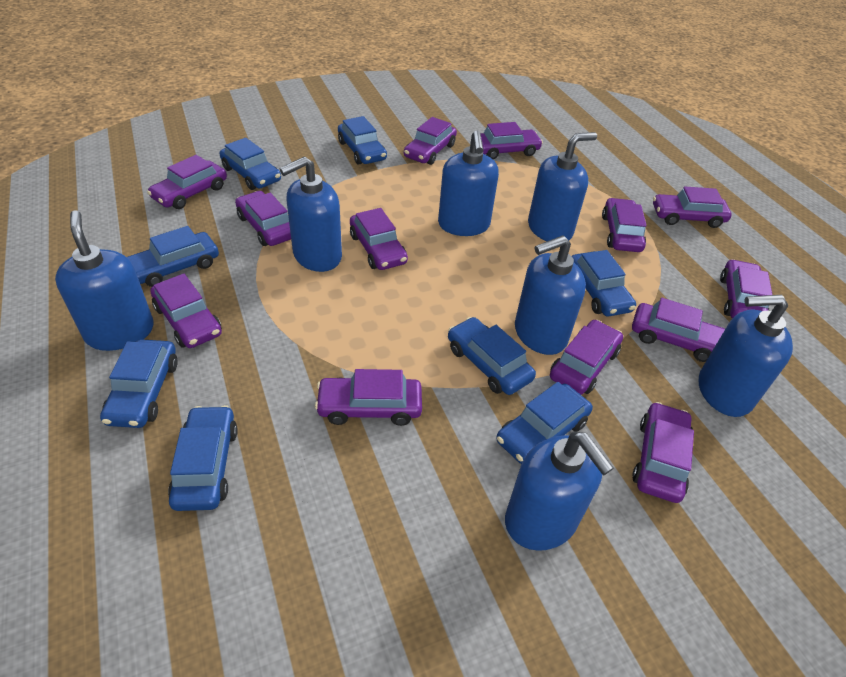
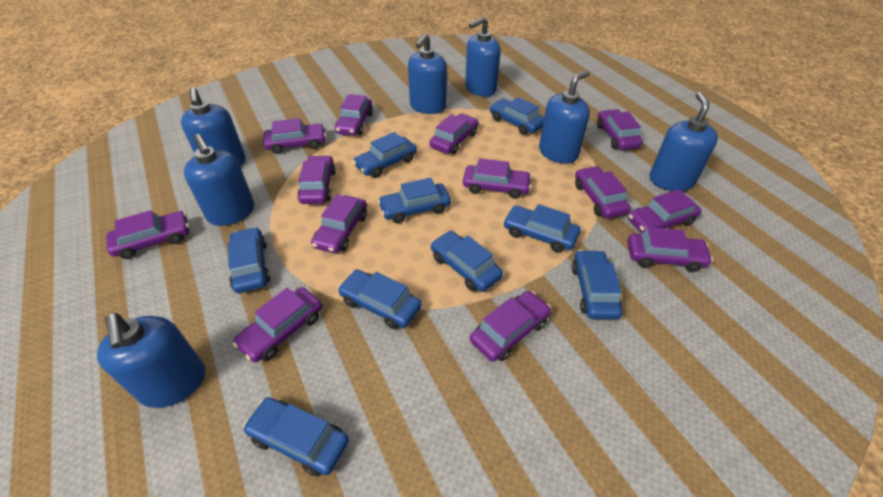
blue car: [100,339,178,428] [127,226,219,287] [168,405,238,511] [220,138,281,190] [338,116,387,165] [448,317,536,395] [496,382,593,464] [572,250,636,316] = 8 -> [228,227,271,293] [243,397,349,476] [338,269,422,329] [353,132,417,178] [378,178,451,223] [431,231,503,292] [490,97,544,135] [503,204,580,253] [572,250,622,319] = 9

